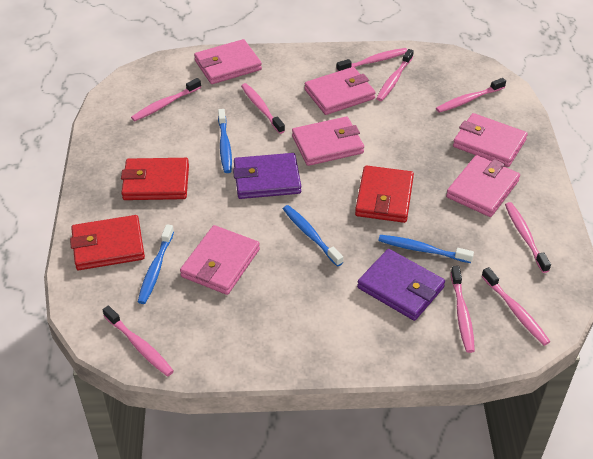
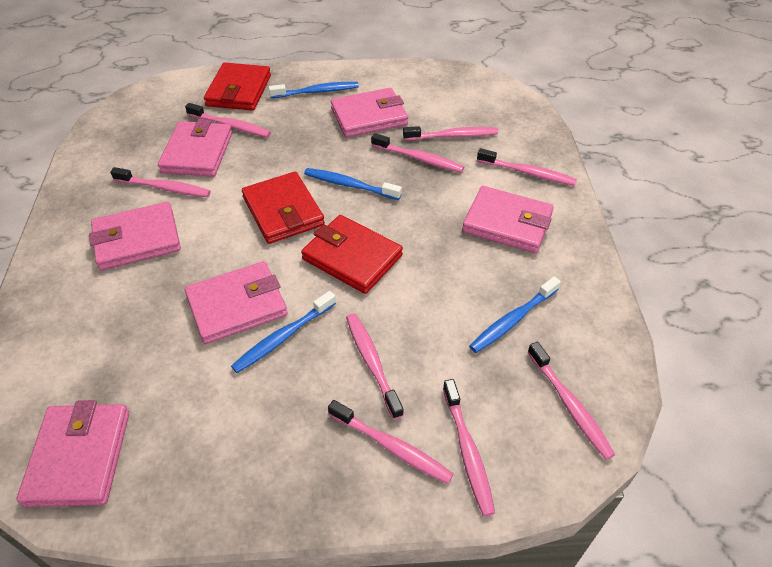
purple wallet: [233,153,301,199] [357,249,445,321] = 2 -> none = 0

